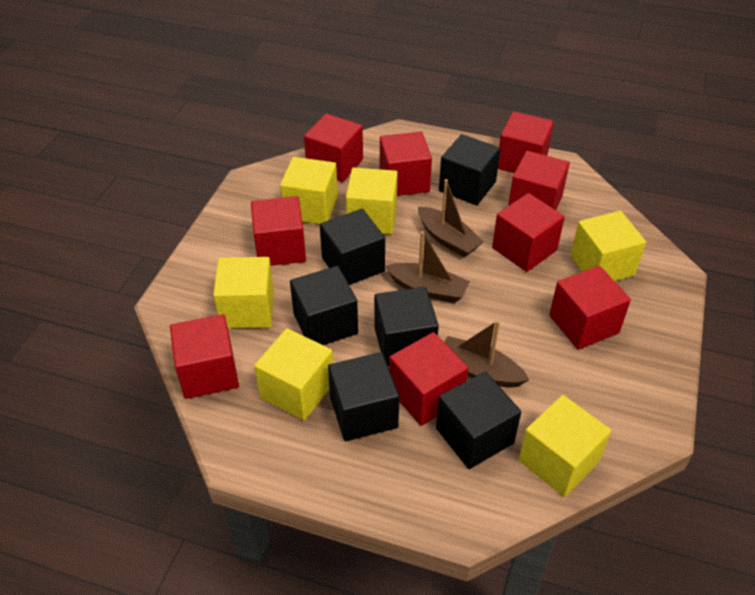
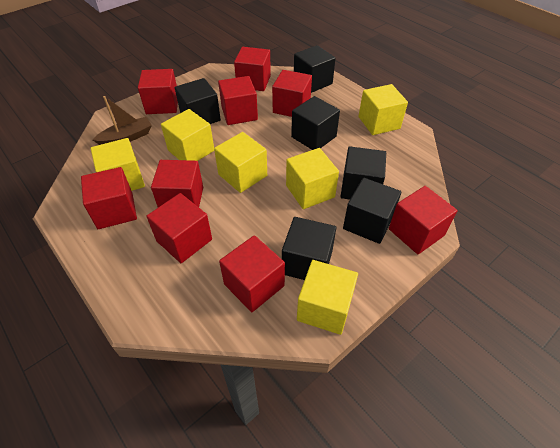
brown boat: [386,231,470,303] [418,179,484,257] [444,320,529,388] = 3 -> [93,96,152,145] = 1

